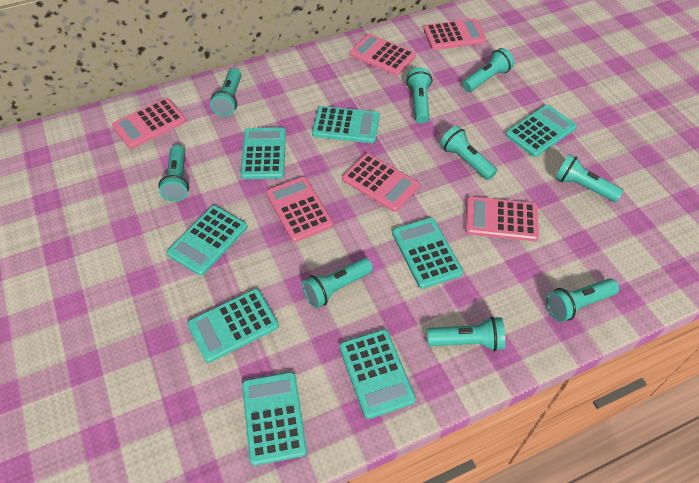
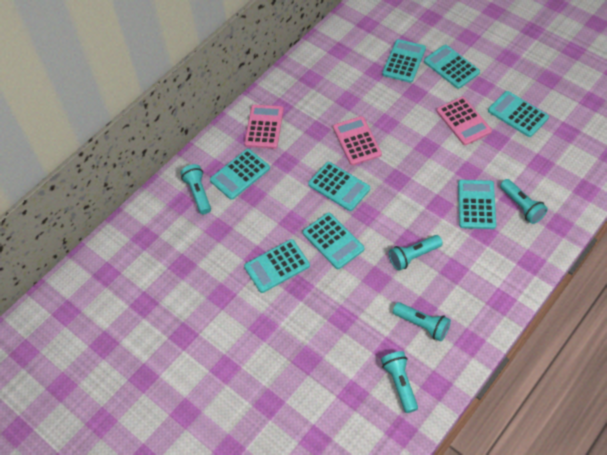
pink calculator: [112,98,186,149] [266,177,333,242] [342,153,420,212] [350,34,416,76] [423,18,487,50] [465,196,539,241] = 6 -> [244,104,284,149] [333,116,382,166] [437,97,492,145] = 3
turquoise flashlight: [158,145,189,202] [210,68,242,116] [302,258,373,308] [406,67,432,124] [427,316,505,351] [440,126,497,180] [463,48,514,92] [546,278,619,322] [555,154,624,202] = 9 -> [180,164,211,214] [381,351,418,413] [389,235,443,271] [393,302,451,341] [500,179,548,224] = 5

